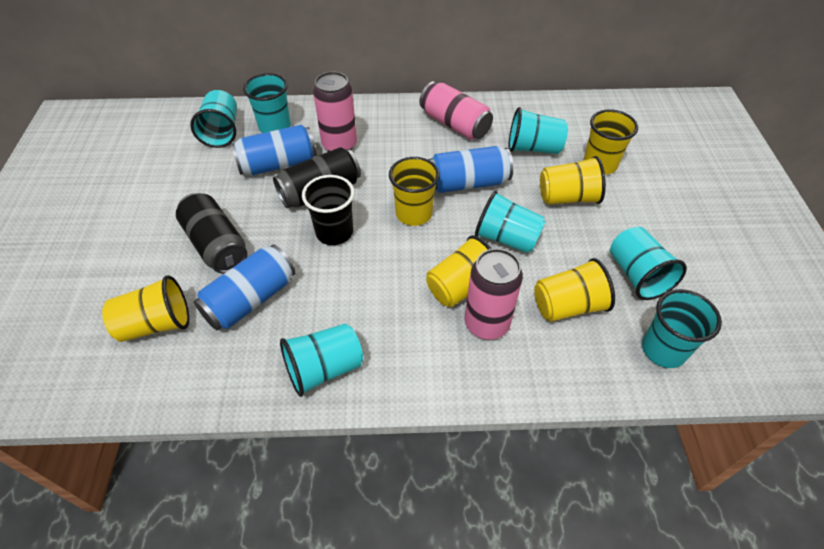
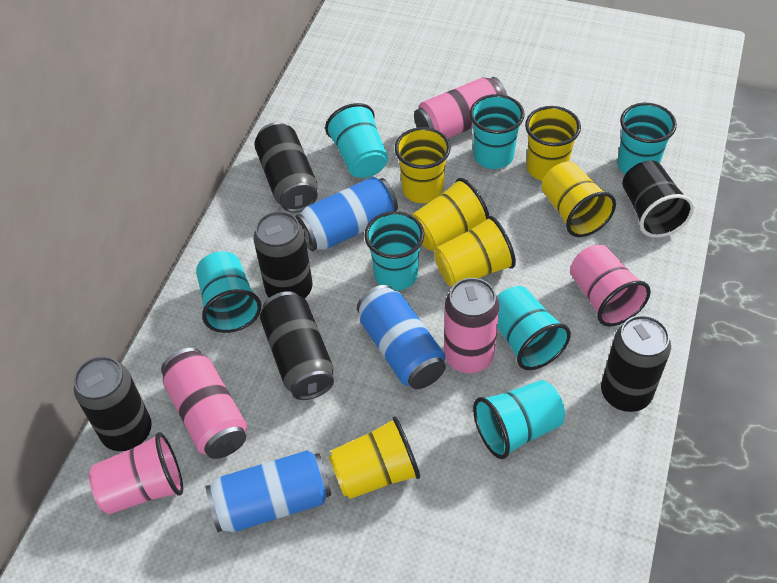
black can: [176,193,247,273] [273,147,361,208] = 2 -> [74,356,152,451] [254,122,318,212] [254,211,312,299] [260,291,334,400] [601,315,671,412] = 5
pink cup: none = 0 -> [89,432,183,514] [570,245,651,326] = 2

